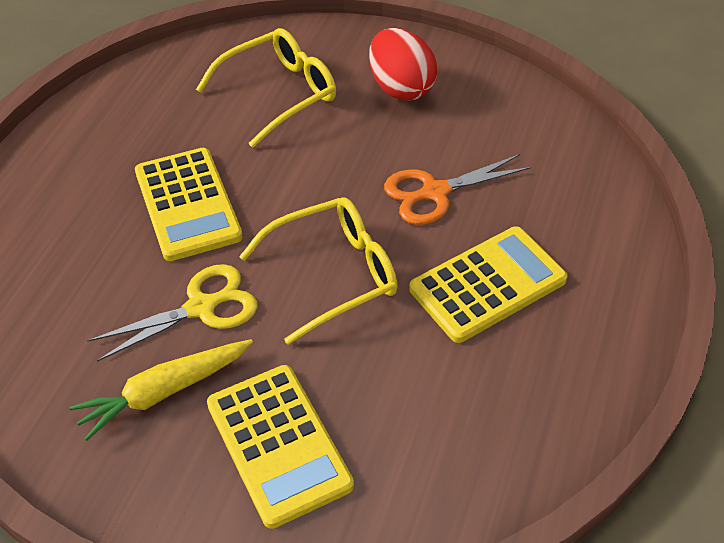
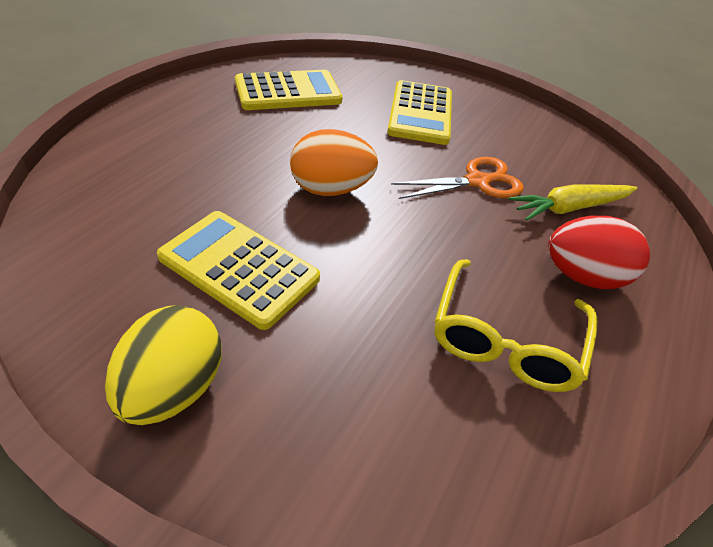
orange egg: none = 0 -> [290,129,378,196] = 1
yellow egg: none = 0 -> [105,306,222,425] = 1
yellow glasses: [196,28,336,148] [239,197,398,345] = 2 -> [434,259,597,392] = 1
yellow scissors: [87,264,258,362] = 1 -> none = 0

